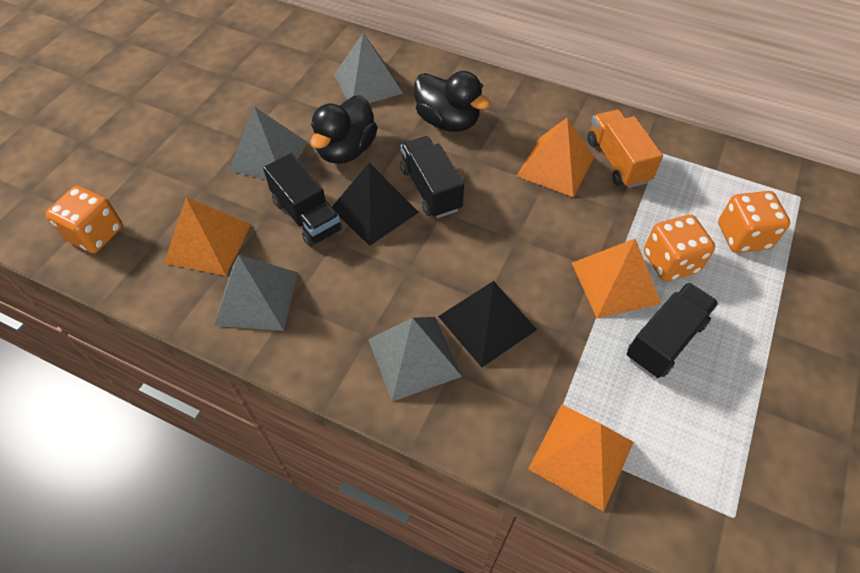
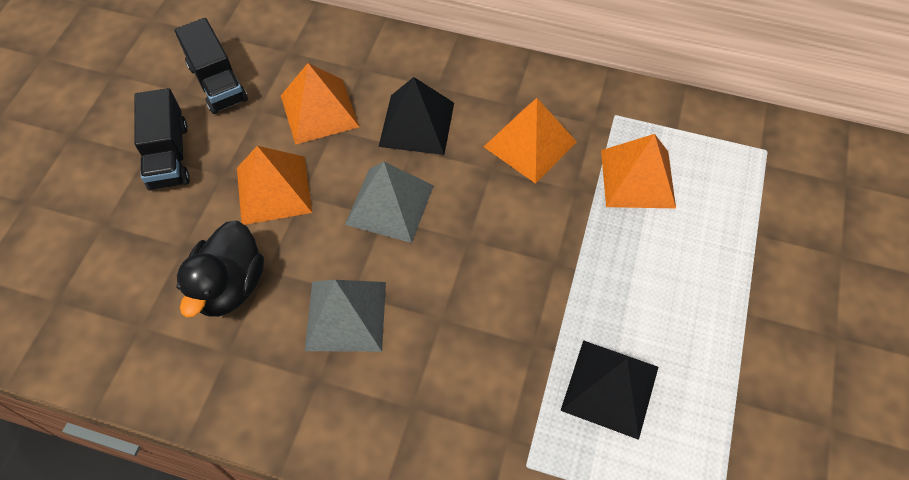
black duck: [310,95,378,164] [414,71,490,132] = 2 -> [177,221,264,317] = 1
black truck: [263,153,342,247] [400,136,464,218] [627,282,719,378] = 3 -> [134,88,190,190] [174,18,248,114] = 2
grey pyramid: [214,255,298,331] [229,107,308,180] [334,33,403,103] [368,317,462,402] = 4 -> [305,280,386,352] [345,162,434,243] = 2
orange dice: [46,186,123,253] [644,215,715,282] [718,191,790,253] = 3 -> none = 0
orange truck: [587,109,663,188] = 1 -> none = 0

